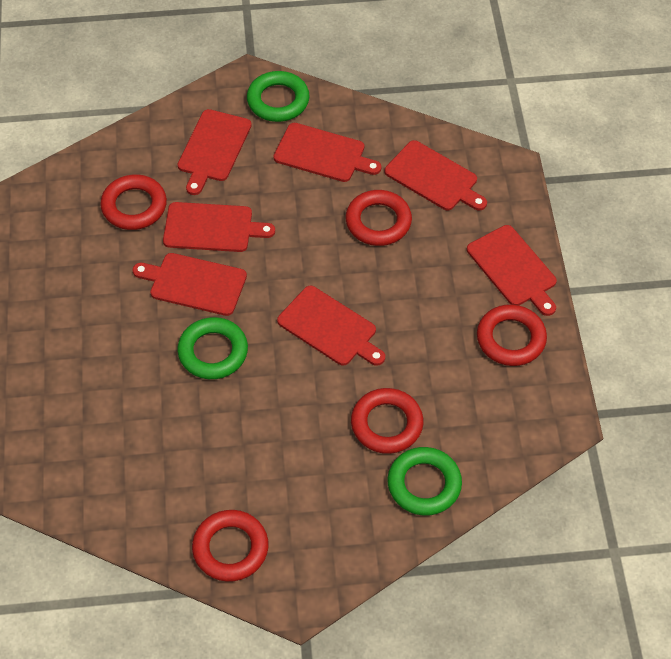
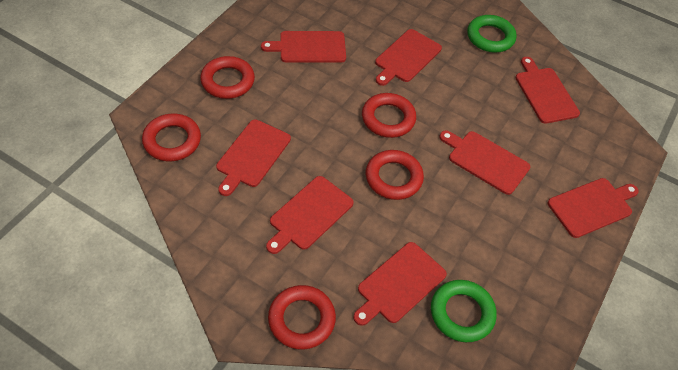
green ring: [177,317,248,379] [247,71,310,122] [387,447,462,516] = 3 -> [431,280,497,342] [467,15,517,53] = 2
red cutting board: [132,253,247,316] [163,202,275,252] [177,109,252,195] [273,123,381,182] [277,286,385,366] [384,140,487,211] [467,225,557,316] = 7 -> [216,119,291,196] [261,31,346,63] [266,176,354,254] [353,242,447,326] [375,29,442,86] [439,130,530,195] [516,57,580,124] [548,178,639,238] = 8

